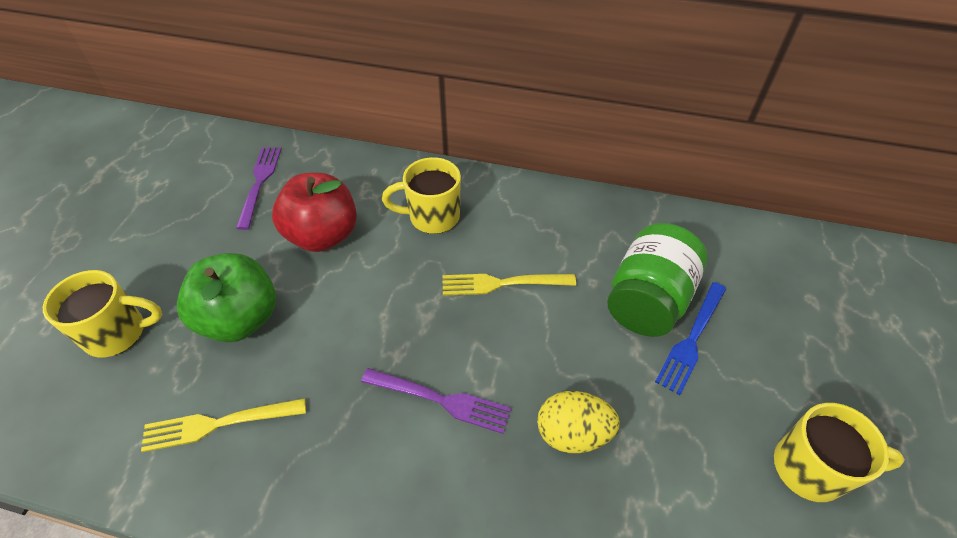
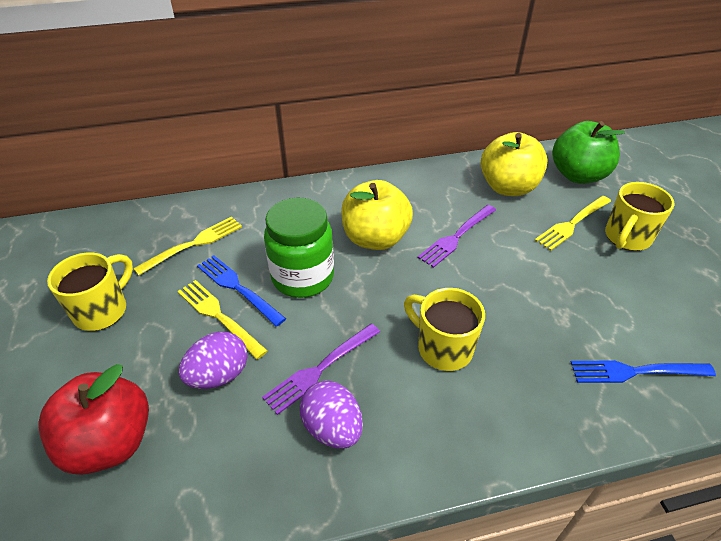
blue fork: [655,282,726,395] = 1 -> [197,255,286,327] [571,360,716,383] = 2
purple egg: none = 0 -> [179,332,247,389] [300,381,363,449] = 2
yellow apple: none = 0 -> [341,180,413,250] [481,132,548,196] = 2
yellow egg: [537,391,620,453] = 1 -> none = 0
yellow fork: [141,398,306,452] [443,274,576,296] = 2 -> [133,217,242,275] [177,280,268,359] [534,196,611,251] = 3

